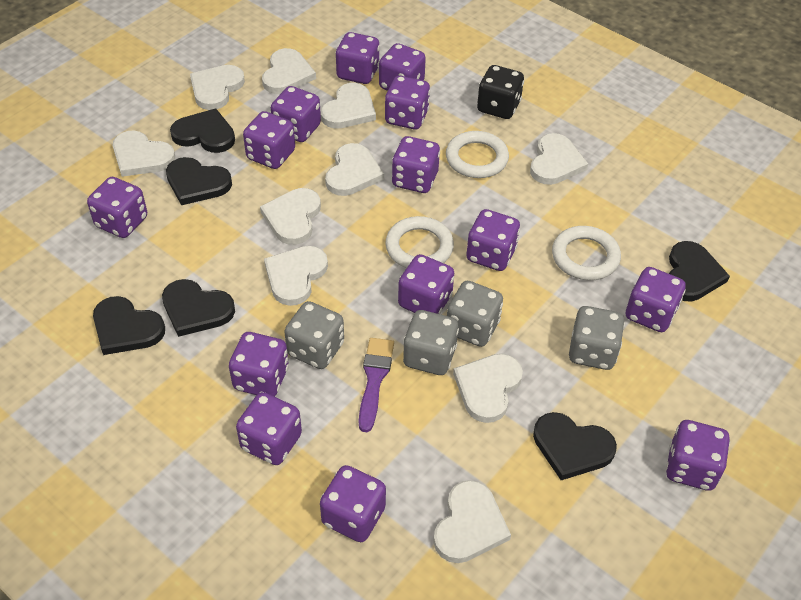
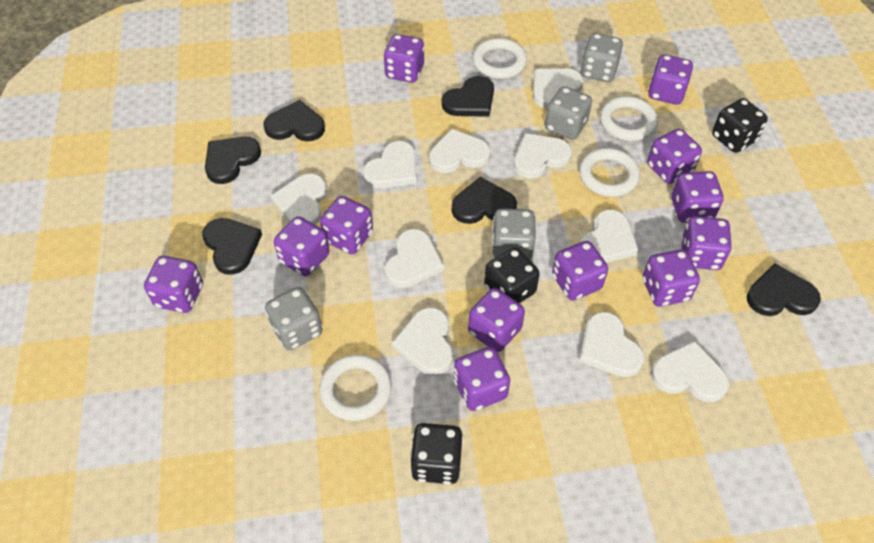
black dice: [477,65,524,119] = 1 -> [410,423,463,484] [484,247,540,303] [712,98,768,153] = 3
purple brush: [359,338,394,432] = 1 -> none = 0
purple dice: [87,177,147,238] [229,332,289,397] [236,392,302,465] [243,111,295,169] [271,86,321,142] [320,465,386,542] [335,32,380,84] [379,43,426,91] [385,76,430,129] [392,136,440,193] [398,254,454,314] [466,209,520,271] [626,267,686,332] [666,420,730,491] = 14 -> [144,256,203,313] [274,216,329,276] [320,196,373,254] [383,34,425,83] [454,347,510,411] [468,288,525,352] [552,241,608,301] [642,249,700,307] [647,129,702,184] [648,54,693,105] [671,171,724,223] [681,216,732,270] = 12
white ring: [385,216,454,268] [446,131,509,178] [552,226,621,280] = 3 -> [320,354,392,421] [473,38,527,79] [579,148,640,197] [600,96,658,141] = 4

